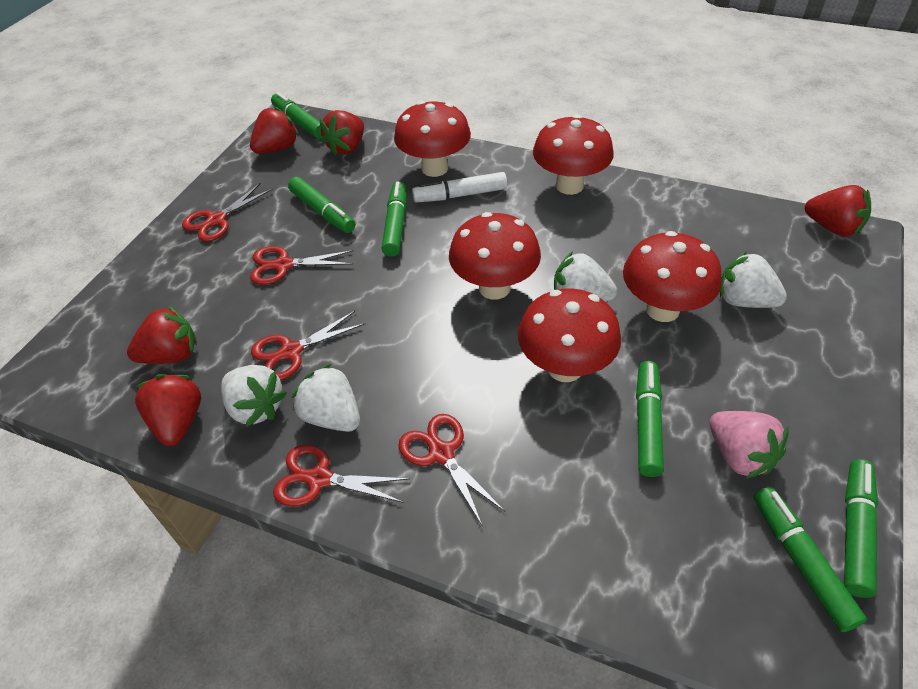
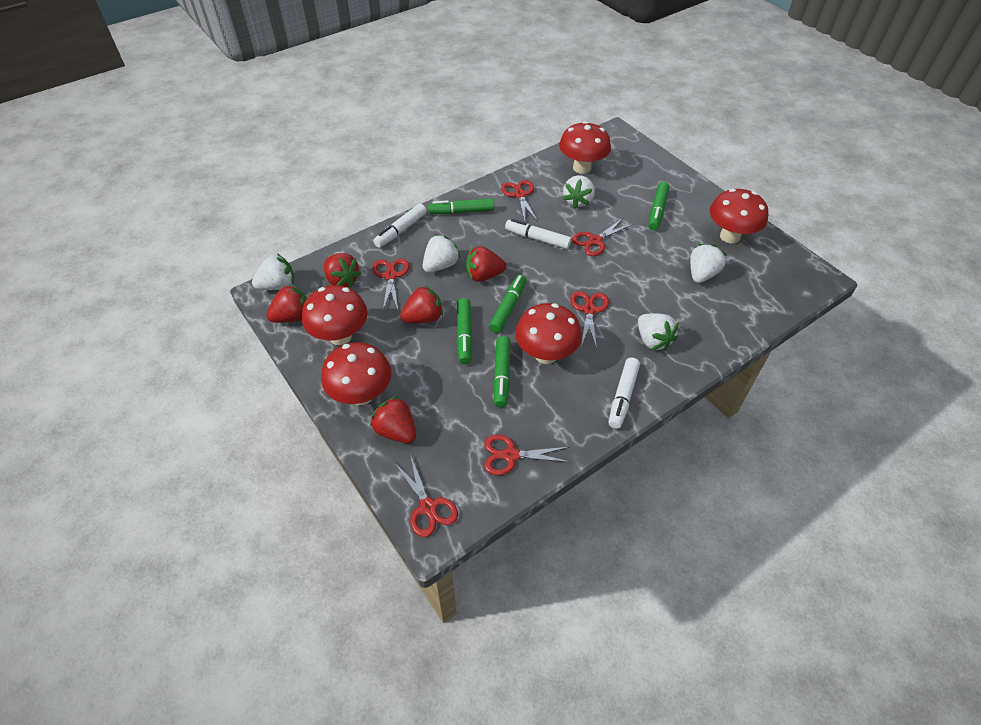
green marker: [271,92,321,139] [288,177,355,233] [382,181,407,257] [636,361,664,477] [754,486,867,632] [844,459,878,598] = 6 -> [428,198,494,214] [457,298,473,364] [489,275,527,333] [493,336,511,408] [648,182,669,230] = 5
pink strawberry: [710,411,789,479] = 1 -> none = 0
red scissors: [182,183,273,242] [250,246,353,285] [251,311,365,380] [273,445,410,507] [398,414,506,525] = 5 -> [372,258,409,310] [394,454,458,537] [484,434,570,475] [501,180,538,221] [570,291,609,349] [572,217,633,256] = 6
white marker: [412,172,507,203] = 1 -> [373,204,427,248] [505,219,572,249] [609,358,640,429] = 3
white strawberry: [221,365,287,427] [292,364,360,432] [554,251,617,302] [720,251,787,308] = 4 -> [252,254,294,290] [423,234,460,272] [563,175,595,208] [638,313,679,351] [690,244,727,283] = 5

